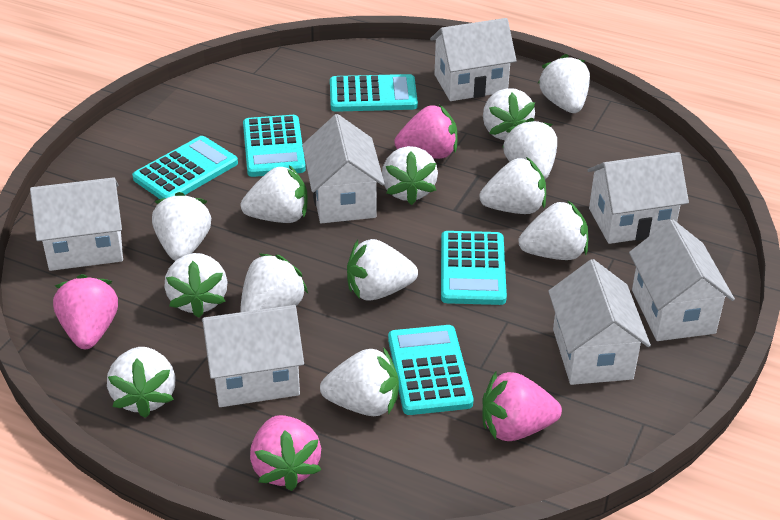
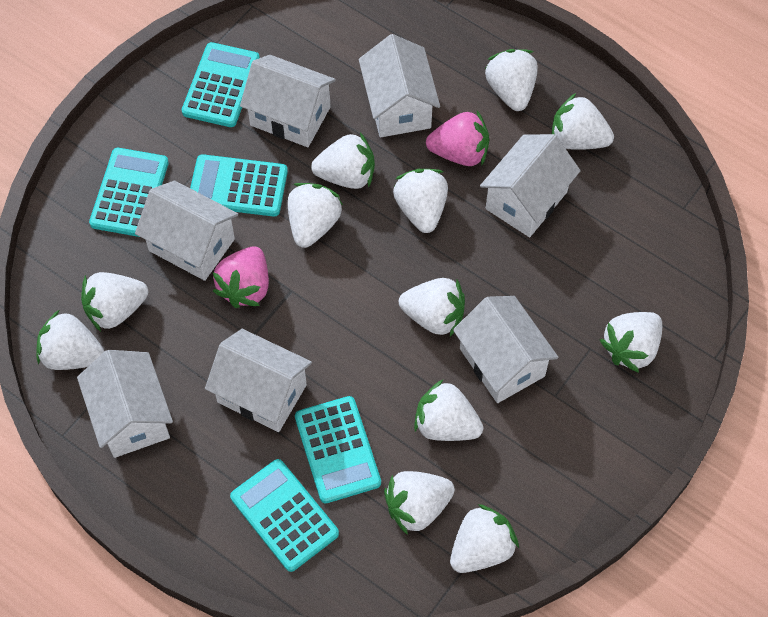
pink strawberry: [53,274,118,349] [250,415,321,491] [394,105,458,159] [482,372,562,441] = 4 -> [213,246,269,308] [426,111,489,166] = 2
white strawberry: [107,347,176,418] [152,192,211,261] [164,253,227,318] [240,253,308,312] [241,165,308,223] [320,347,399,416] [347,239,418,301] [382,146,438,205] [479,157,546,214] [483,88,535,140] [502,118,557,180] [518,200,588,260] [538,54,590,113] = 13 -> [36,310,105,370] [81,272,148,332] [288,183,343,248] [311,132,375,189] [384,471,455,535] [393,169,448,233] [399,278,465,336] [414,380,483,441] [450,504,519,573] [485,49,538,111] [552,93,614,150] [600,312,662,373] = 12

